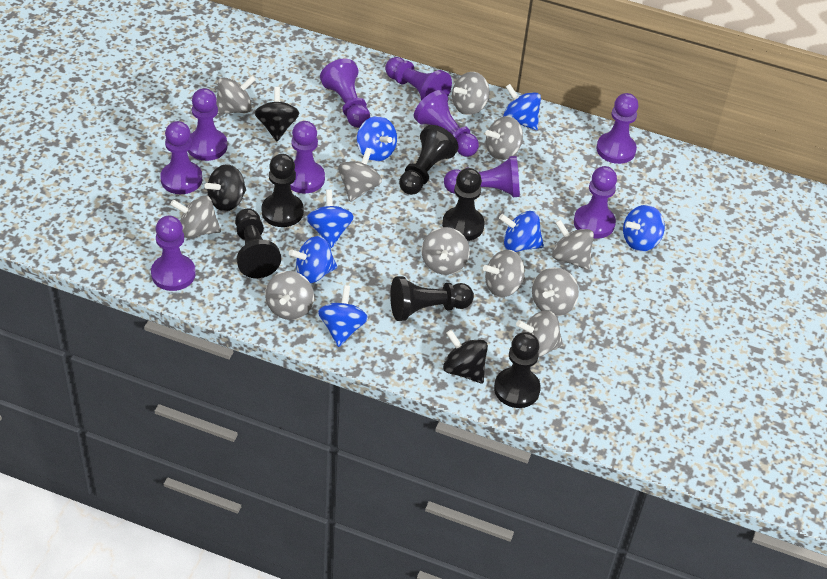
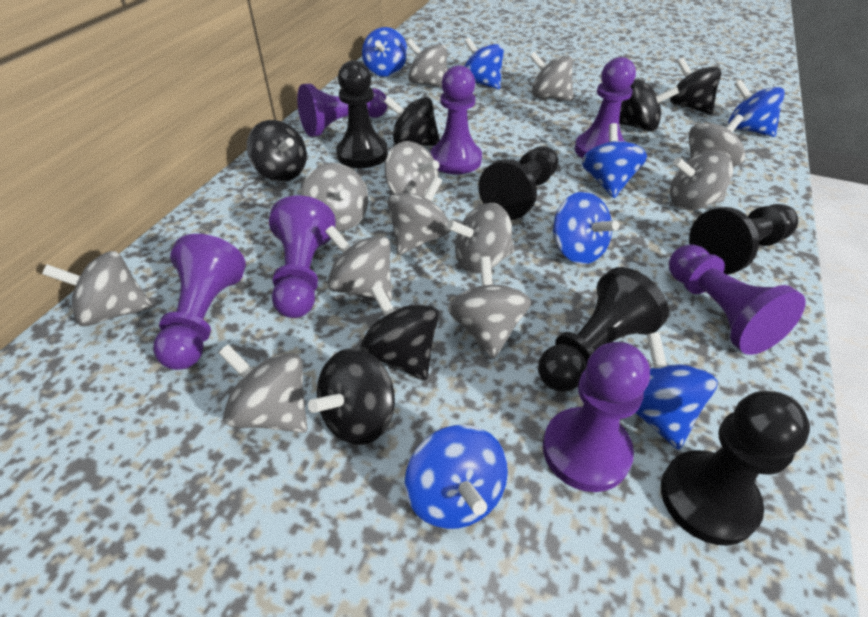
black pawn: [235,209,281,278] [262,154,304,227] [390,276,474,321] [399,125,458,195] [442,168,485,241] [494,332,541,408] = 6 -> [336,60,388,168] [478,146,559,220] [538,267,669,392] [661,391,810,546] [689,204,798,275] = 5
black spinning top: [204,164,246,211] [255,87,299,141] [443,329,488,384] = 3 -> [247,120,307,182] [308,348,395,445] [360,284,439,380] [384,96,440,146] [619,79,679,132] [670,58,722,115] = 6
grey spinning top: [170,195,221,238] [216,76,256,114] [265,271,314,320] [338,148,382,202] [421,227,470,275] [452,72,489,115] [483,250,525,297] [485,116,523,160] [516,311,563,357] [532,267,579,316] [552,220,594,270] = 11 -> [42,251,153,326] [218,345,308,433] [301,163,368,232] [325,225,392,301] [385,141,439,197] [387,176,451,255] [407,39,447,88] [447,203,515,274] [448,256,531,359] [529,52,574,101] [670,151,733,211] [688,114,745,167] = 12
purple pawn: [151,215,196,291] [160,121,202,194] [188,88,227,161] [290,121,325,193] [320,58,370,128] [385,57,452,101] [414,90,479,157] [444,156,520,197] [574,166,617,238] [596,93,638,164] = 10 -> [153,234,246,370] [269,195,336,318] [297,84,388,137] [430,65,482,174] [543,342,650,492] [575,57,636,159] [669,244,806,355] = 7

